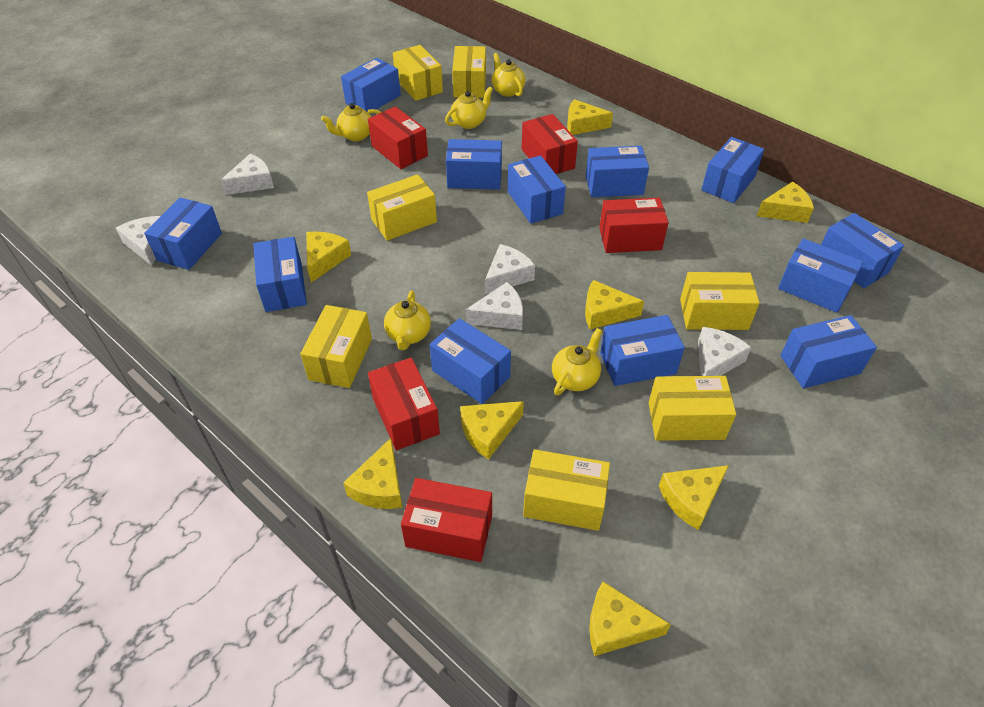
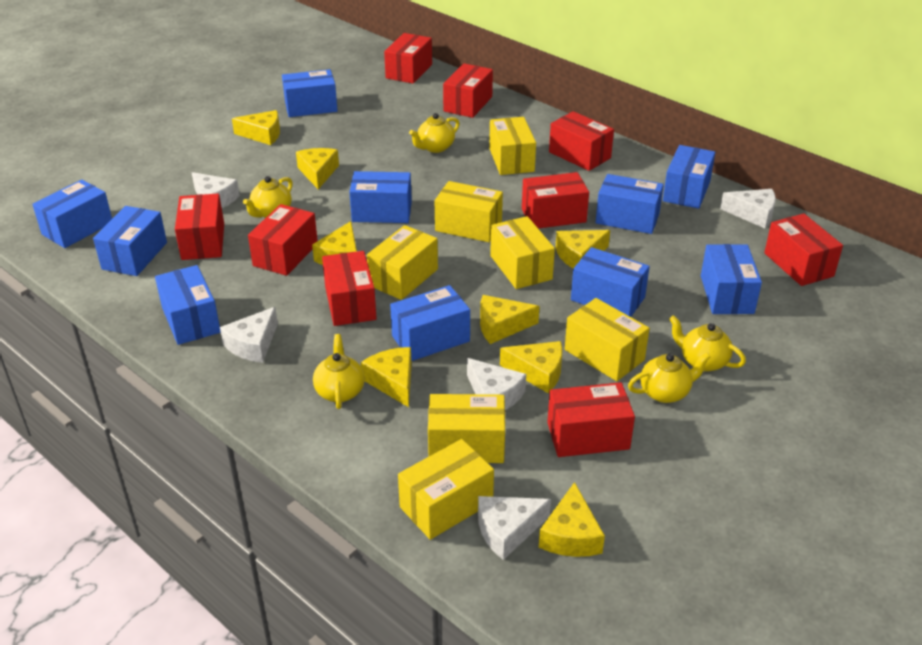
blue box: [144,197,222,270] [253,237,307,312] [341,58,401,112] [429,318,511,404] [446,139,502,190] [508,155,566,224] [586,146,649,197] [600,315,685,386] [701,137,764,203] [778,238,864,313] [780,315,877,388] [821,213,904,288] = 12 -> [32,180,112,248] [93,206,167,276] [155,265,221,345] [282,69,338,117] [349,171,412,223] [390,285,470,361] [571,247,650,317] [595,174,664,234] [663,145,715,209] [701,244,762,314] = 10
red box: [368,106,428,169] [368,357,440,450] [401,478,492,562] [522,114,578,174] [599,198,668,253] = 5 -> [175,194,224,260] [248,204,318,276] [322,251,377,326] [384,33,432,84] [443,63,493,118] [522,172,589,229] [547,382,635,457] [549,111,614,171] [764,213,843,286] = 9

